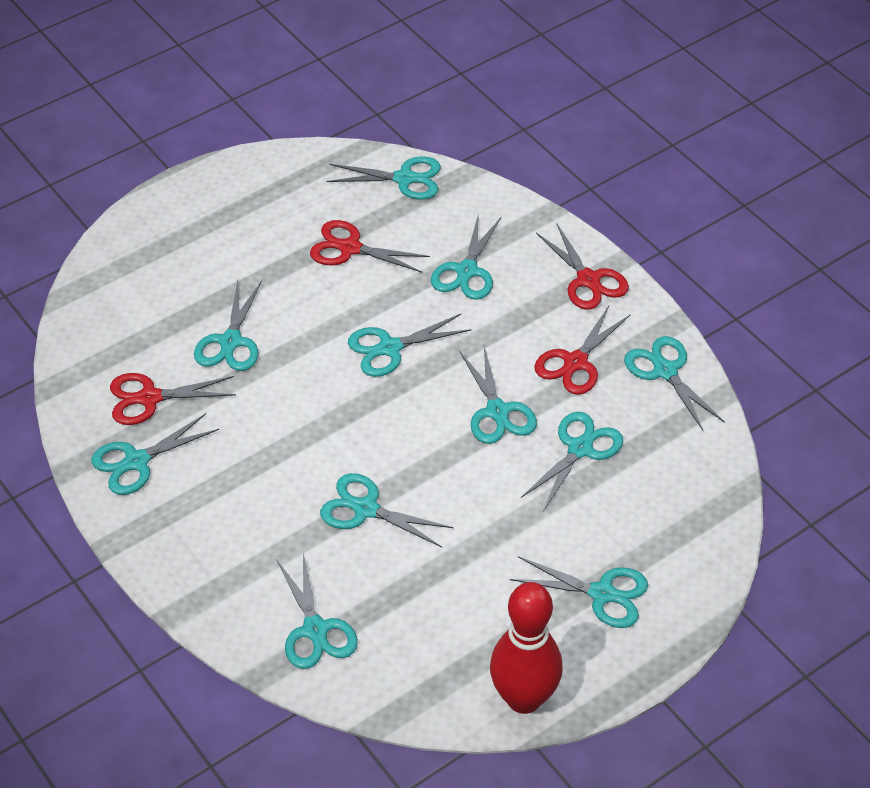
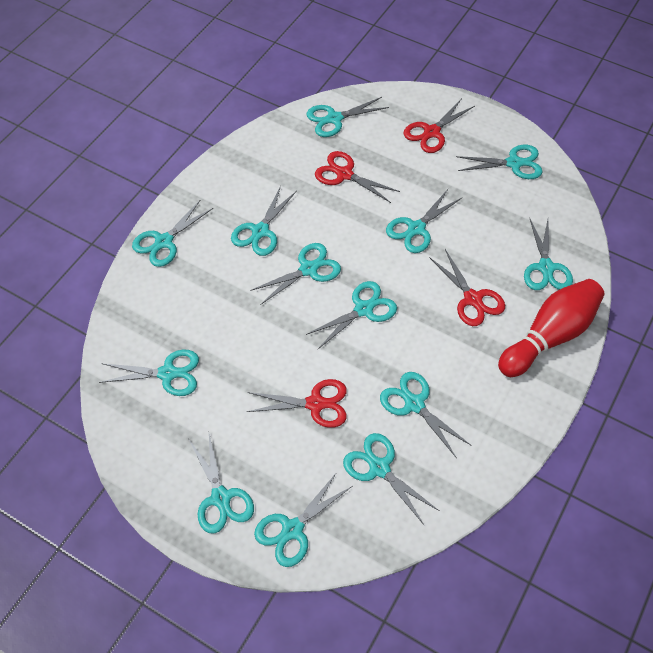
turquoise scissors: [91,413,219,495] [194,280,262,371] [276,553,358,669] [320,473,453,547] [327,156,441,200] [348,314,472,377] [431,213,502,300] [460,347,537,444] [510,556,648,628] [521,412,623,512] [624,336,725,431] = 11 -> [99,350,199,396] [132,200,213,267] [189,434,254,534] [231,186,297,256] [250,243,341,305] [254,472,352,567] [306,97,389,137] [306,281,397,349] [343,433,439,525] [380,372,472,457] [386,189,462,253] [456,145,542,179] [524,219,573,290] = 13

